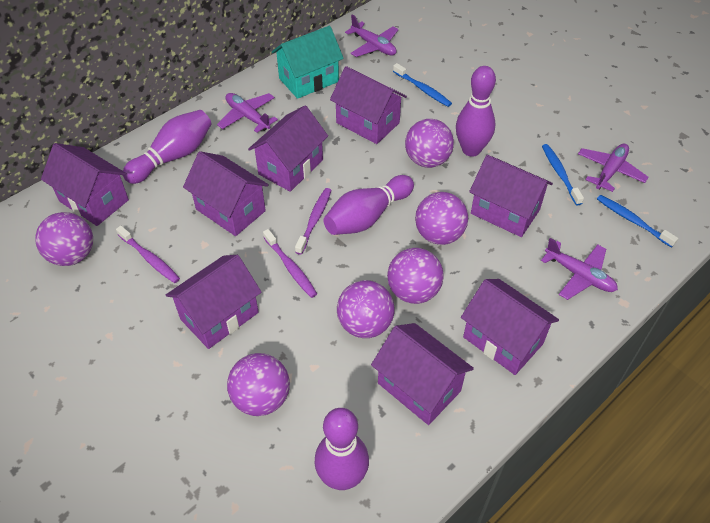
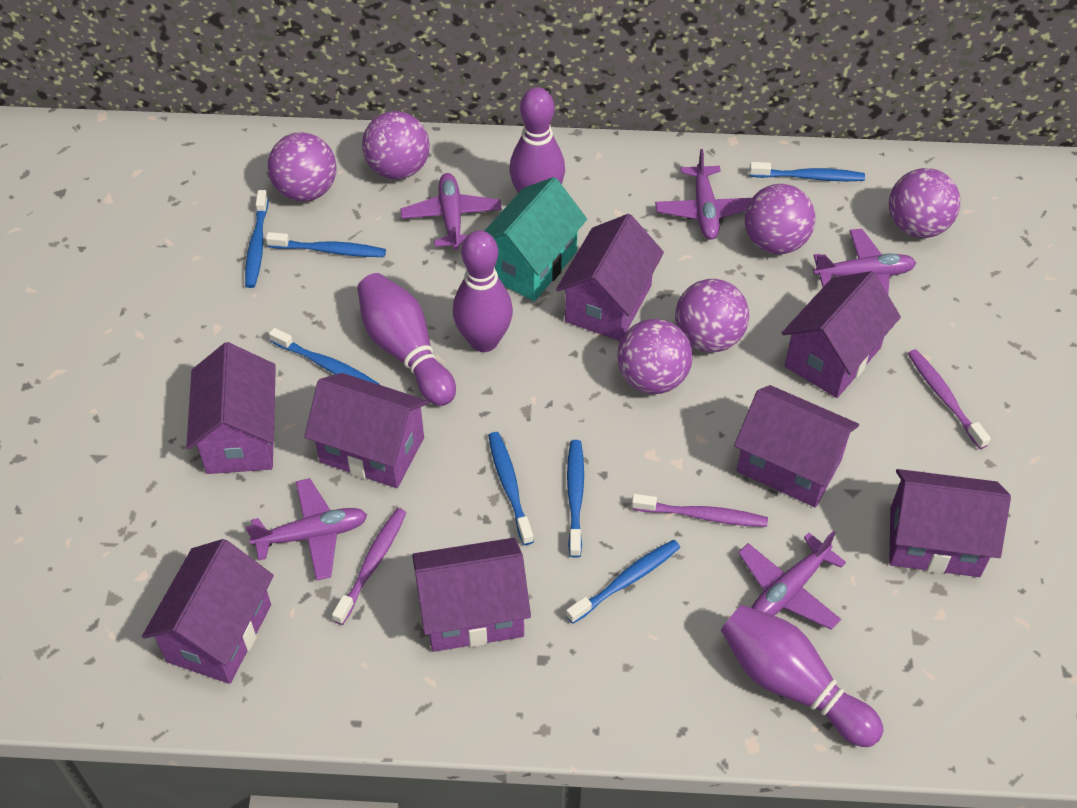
blue toothbrush: [393,63,452,107] [542,144,584,206] [597,195,678,248] = 3 -> [245,190,268,288] [266,232,386,257] [269,328,379,385] [488,432,534,545] [566,540,680,624] [567,440,584,558] [749,162,865,181] = 7
purple plane: [217,93,278,133] [345,15,399,57] [541,238,618,300] [578,144,649,192] = 4 -> [246,478,367,581] [400,173,502,250] [655,149,752,240] [738,531,846,630] [813,229,916,294] = 5

